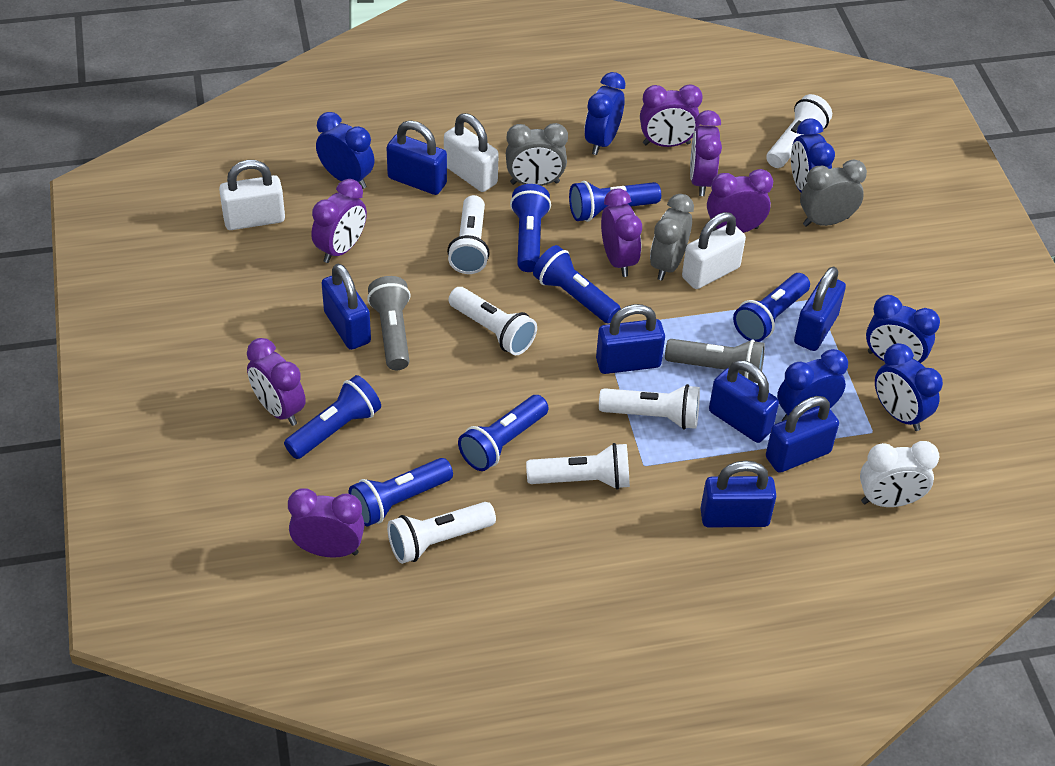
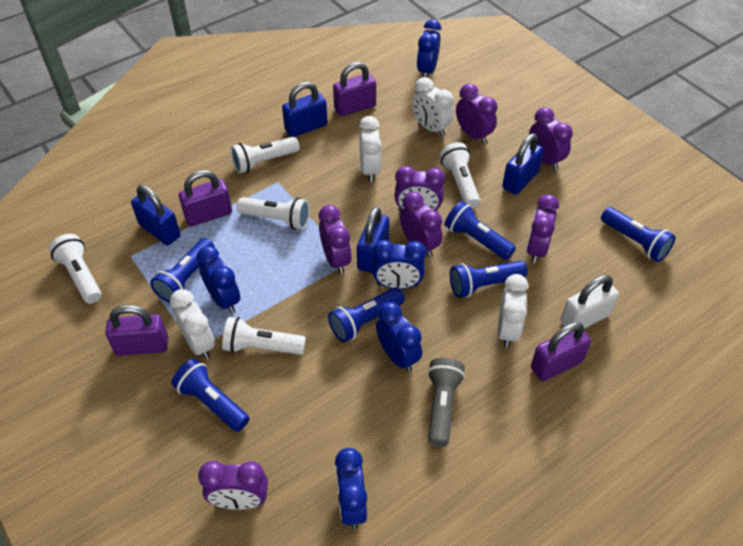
blue clock: [316,112,374,189] [584,72,625,155] [777,349,848,421] [791,119,835,192] [866,295,940,363] [875,343,943,431] = 6 -> [197,246,240,314] [335,448,367,529] [372,240,426,289] [376,302,422,372] [417,19,441,77] = 5
blue flashlight: [284,375,381,459] [349,458,453,526] [458,395,549,471] [510,184,551,272] [533,245,621,324] [569,181,661,222] [733,273,810,342] = 7 -> [150,238,215,303] [171,359,249,432] [328,287,405,342] [445,201,516,260] [450,261,528,298] [601,207,676,262] = 6
blue padlock: [322,264,371,350] [387,121,447,195] [596,304,665,374] [701,461,777,528] [709,360,779,443] [766,396,839,473] [794,266,846,351] = 7 -> [131,185,180,245] [282,82,328,137] [357,207,389,273] [502,133,544,195] = 4
grey clock: [506,123,568,186] [650,194,694,281] [800,159,867,227] = 3 -> none = 0
grey flashlight: [367,276,411,370] [665,339,765,383] = 2 -> [427,358,465,447] = 1
purple padlock: none = 0 -> [105,305,168,356] [179,170,232,226] [333,62,376,116] [531,322,591,381] = 4
white clock: [860,441,940,507] = 1 -> [170,289,215,359] [359,116,382,182] [412,77,454,137] [498,274,528,348] = 4
white flashlight: [387,502,496,564] [447,195,490,274] [449,287,537,355] [526,443,630,490] [599,384,700,429] [766,94,832,168] = 6 -> [49,234,102,304] [222,317,306,355] [230,137,300,174] [237,197,310,230] [440,142,480,208] = 5
white padlock: [219,160,285,230] [444,113,499,192] [682,212,746,289] = 3 -> [561,275,619,329] = 1

